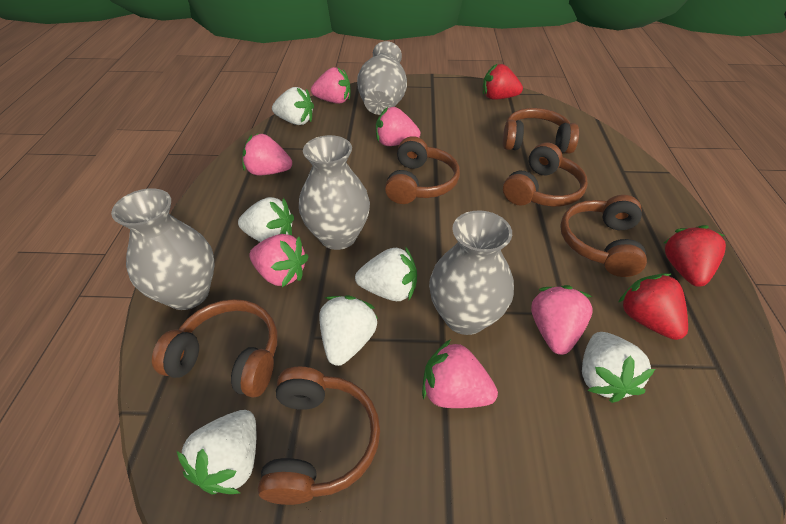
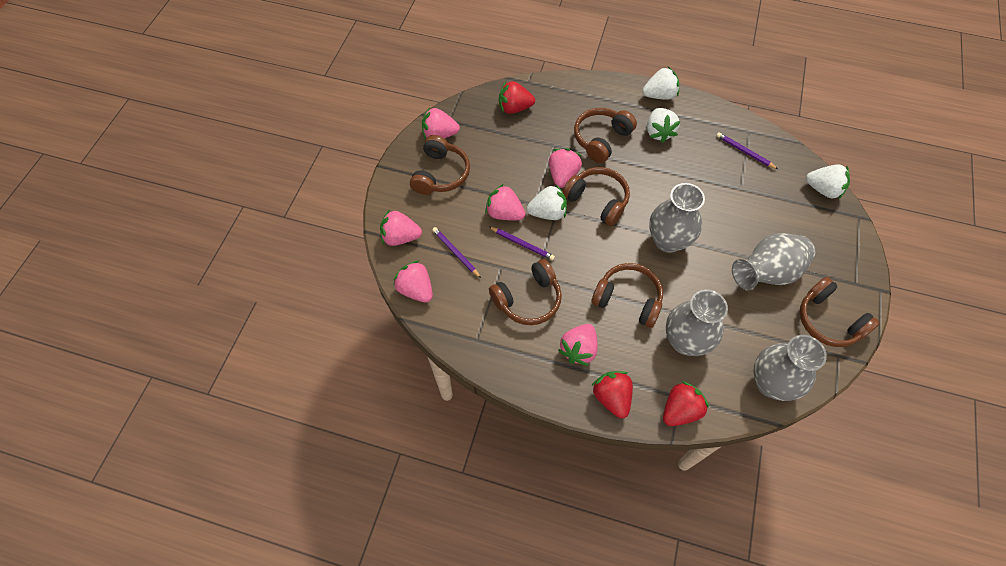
purple pencil: none = 0 -> [432,227,481,278] [489,227,555,260] [717,132,778,169] = 3
white strawberry: [177,410,256,494] [238,197,294,242] [272,87,314,125] [319,295,378,366] [355,246,417,301] [582,332,655,403] = 6 -> [526,185,567,220] [642,67,679,100] [647,108,680,143] [806,164,850,200] = 4

